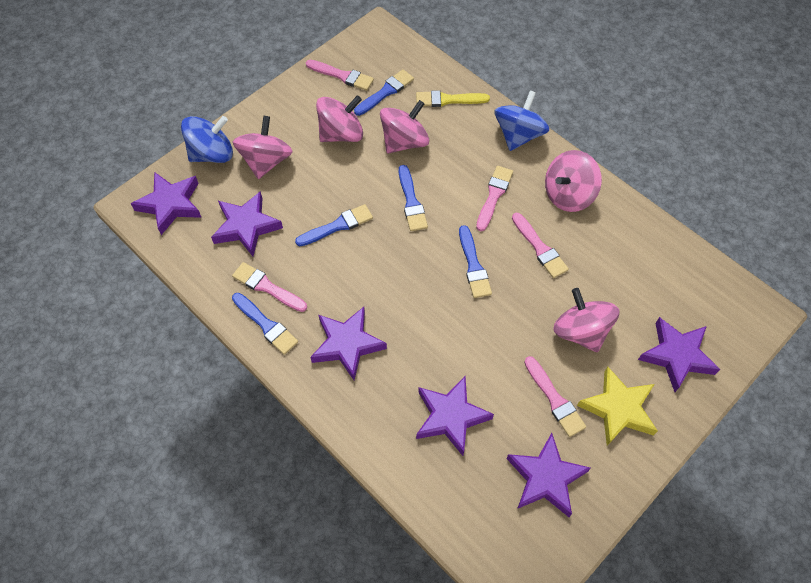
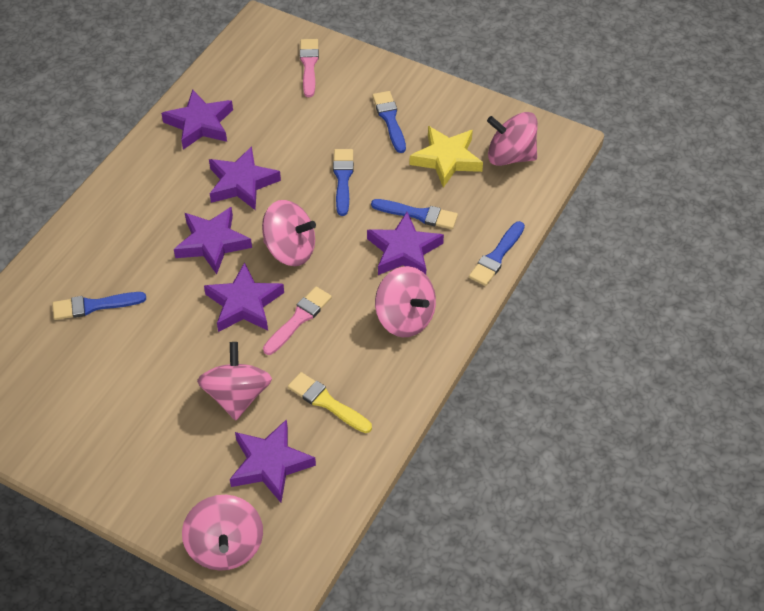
blue spinning top: [181,116,233,163] [494,90,549,151] = 2 -> none = 0
pink brush: [232,262,307,312] [306,60,374,91] [476,166,513,231] [512,213,569,278] [524,356,586,437] = 5 -> [263,287,332,355] [300,39,319,97] = 2

